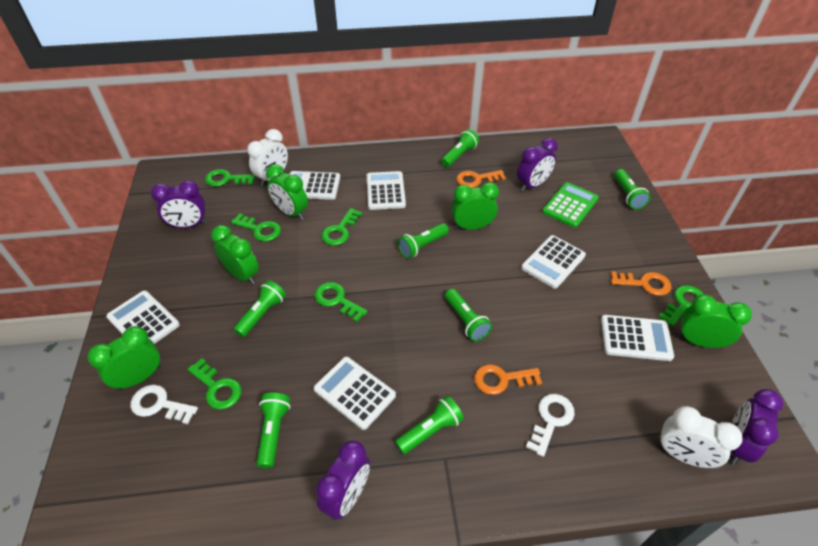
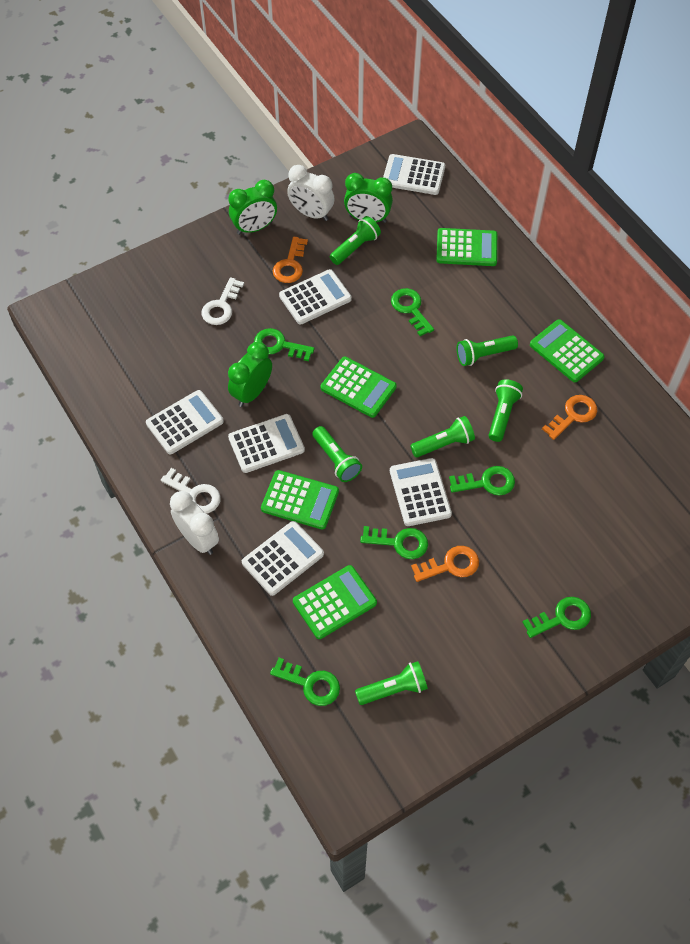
green calculator: [542,182,599,228] = 1 -> [261,470,339,530] [293,565,377,639] [321,357,397,418] [436,228,497,266] [530,319,604,382] = 5
green clock: [87,326,161,390] [211,225,259,285] [266,164,308,220] [451,182,499,230] [678,295,752,348] = 5 -> [228,180,277,235] [228,342,272,407] [344,173,393,223] = 3
green flashlight: [233,280,286,337] [256,392,291,469] [395,396,464,454] [398,223,449,259] [441,129,479,167] [445,289,492,341] [614,169,650,209] = 7 -> [312,426,362,482] [330,216,381,265] [355,661,428,705] [410,416,475,457] [456,335,518,366] [489,379,523,442] = 6
purple clock: [151,180,207,228] [316,440,370,520] [517,138,558,191] [730,389,783,465] = 4 -> none = 0

